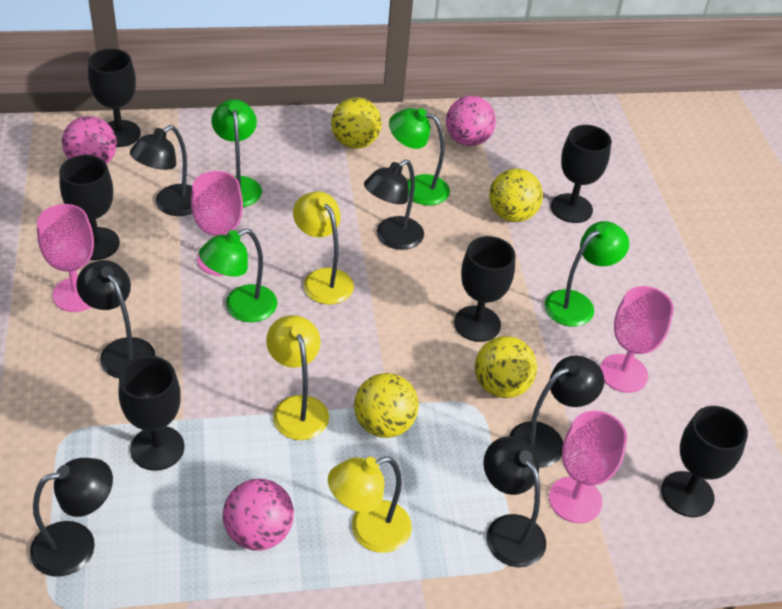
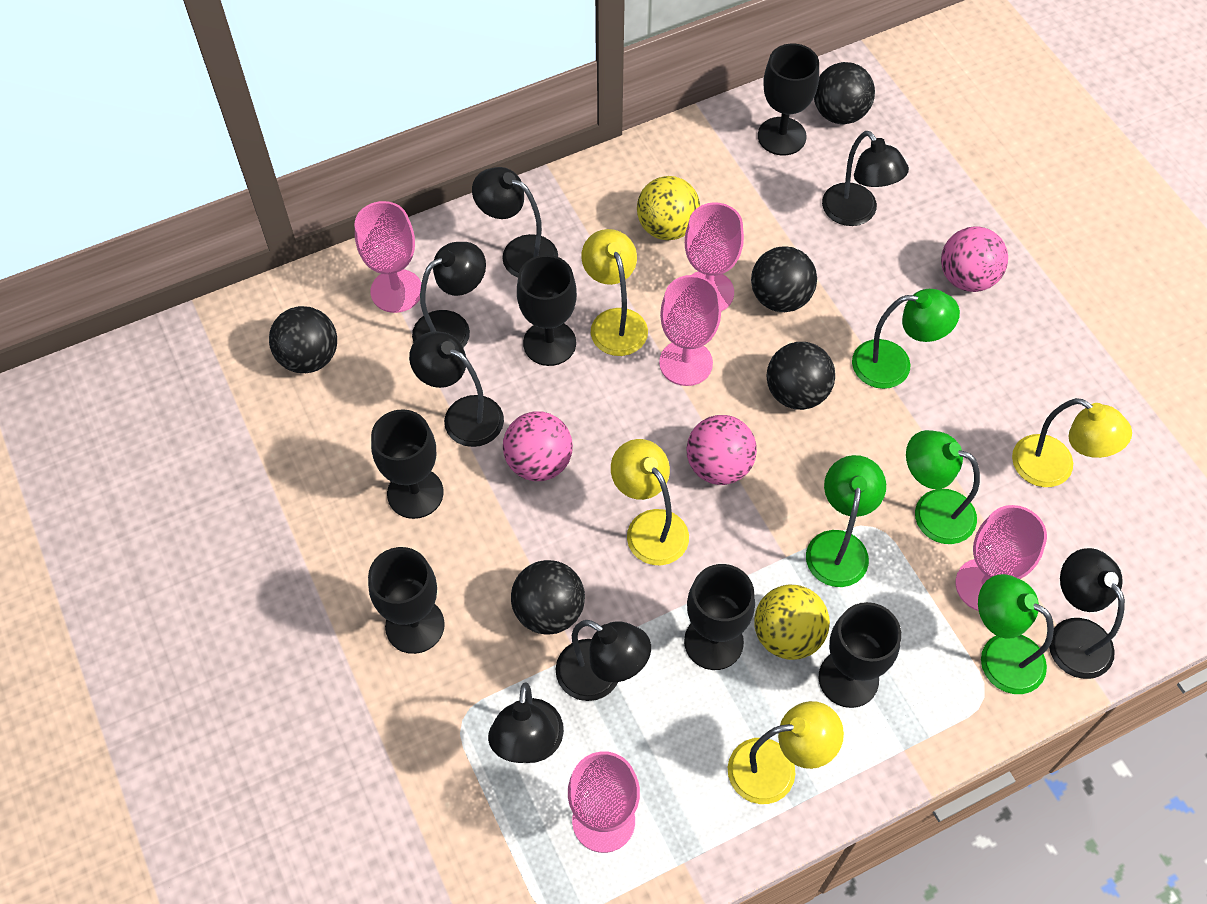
black ball: none = 0 -> [269,306,337,373] [511,560,585,635] [751,246,817,312] [766,342,835,410] [814,62,875,124] = 5
black lamp: [30,458,113,577] [76,260,156,378] [130,125,192,216] [364,159,424,250] [483,436,546,567] [509,355,604,468] = 6 -> [409,331,504,447] [412,242,486,348] [472,167,558,278] [488,683,564,763] [556,620,651,701] [822,131,909,226] [1049,548,1125,679] = 7
pink goblet: [37,204,94,312] [191,171,243,276] [549,411,627,523] [600,286,674,393] = 4 -> [355,201,421,313] [568,751,640,853] [659,275,721,386] [685,202,744,311] [956,505,1047,611] = 5
yellow ball: [331,97,382,149] [354,373,419,438] [475,336,537,398] [489,169,543,222] = 4 -> [637,176,700,240] [754,585,830,660] = 2
yellow lamp: [266,315,329,440] [293,192,354,304] [328,456,412,553] = 3 -> [581,229,648,356] [611,439,689,565] [728,701,844,804] [1012,398,1132,487] = 4

